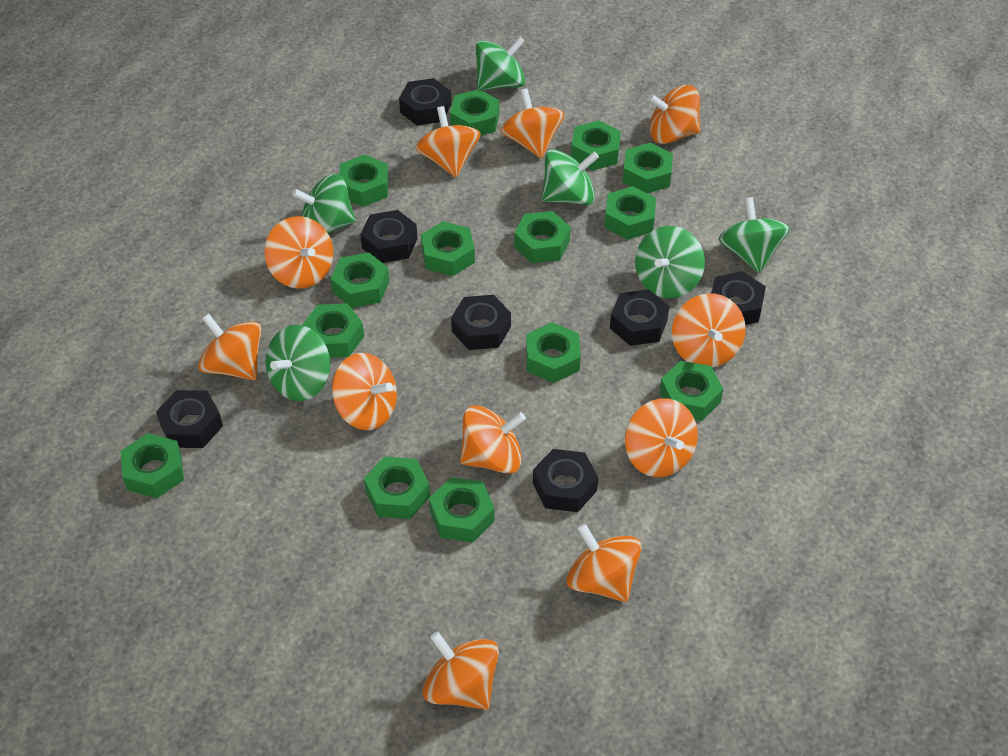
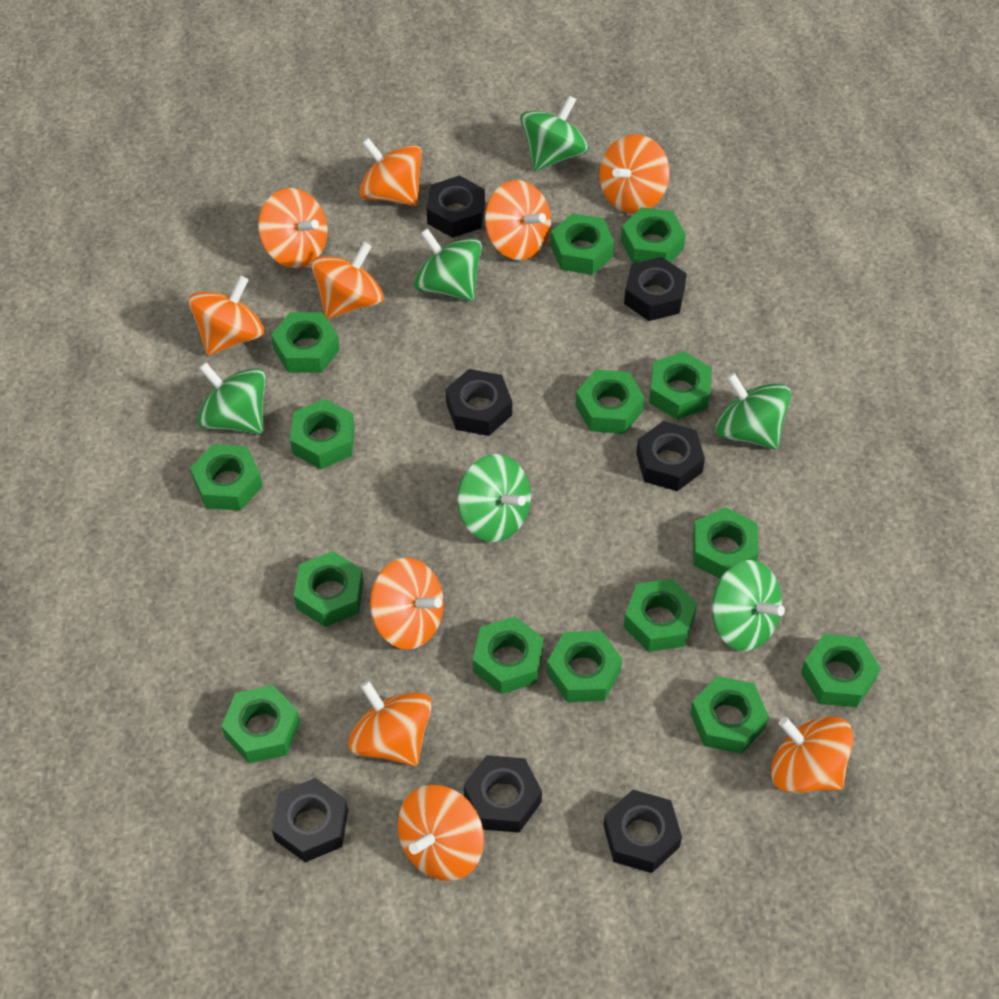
green nut: [121,433,184,498] [302,303,364,358] [330,252,389,308] [339,154,389,207] [364,456,430,519] [421,221,475,276] [429,477,495,543] [450,89,499,136] [514,211,571,263] [526,322,581,383] [571,120,621,171] [604,186,656,240] [623,142,673,193] [659,361,723,421] = 14 -> [190,444,263,511] [221,685,300,763] [271,312,340,373] [290,399,355,469] [294,551,364,627] [473,617,544,694] [547,631,622,702] [551,213,614,275] [576,369,645,434] [621,207,686,264] [624,579,697,652] [649,351,712,420] [690,676,769,754] [693,507,759,579] [801,634,880,707] = 15
orange spinning top: [198,313,262,380] [264,216,334,289] [332,353,397,430] [415,106,481,177] [422,632,499,710] [460,405,526,474] [500,88,564,159] [566,524,642,602] [625,398,698,477] [648,85,700,144] [672,293,746,367] = 11 -> [188,276,264,356] [258,188,328,268] [311,242,383,319] [348,681,432,766] [359,138,422,206] [370,558,444,650] [398,785,484,881] [485,180,551,260] [600,134,670,213] [771,716,854,793] = 10

